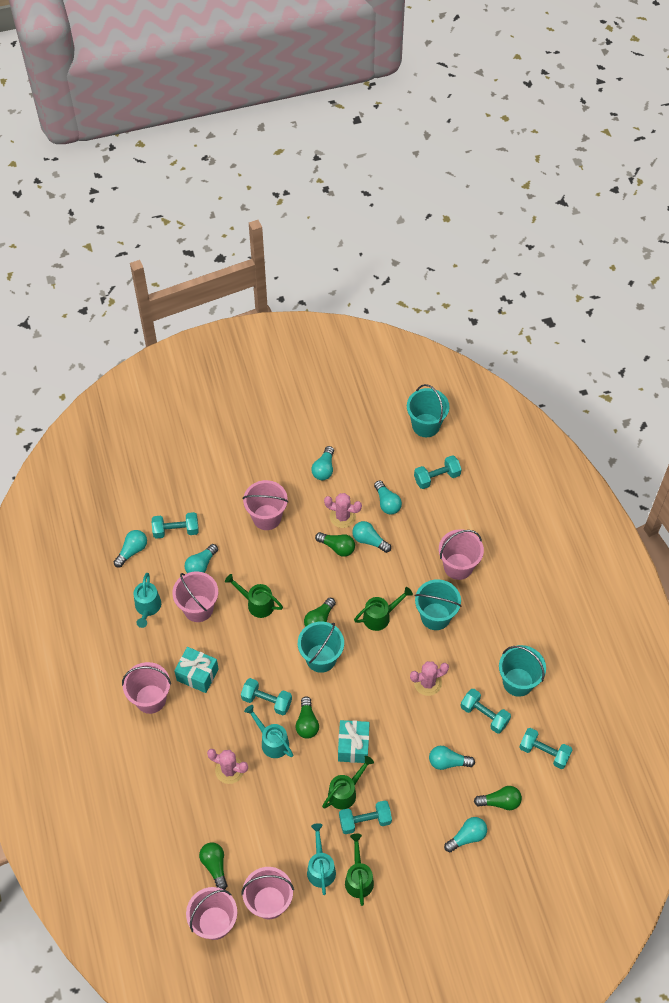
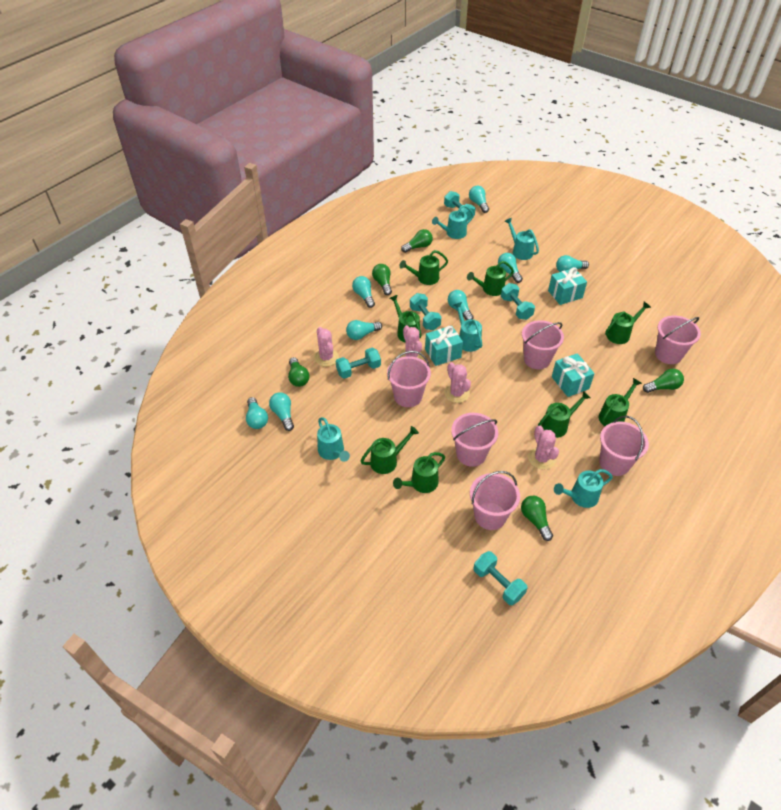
green watering can: [225,574,283,618] [322,756,374,810] [345,834,374,906] [354,587,413,631] = 4 -> [361,426,419,474] [389,295,422,343] [393,452,445,493] [400,250,448,285] [467,261,514,296] [538,391,591,438] [599,378,642,426] [605,302,651,344] = 8
pink cactus: [207,749,248,784] [324,493,362,528] [410,661,449,696] = 3 -> [314,327,339,366] [400,325,424,360] [444,362,471,403] [528,426,559,470] = 4
turquoise bucket: [298,622,344,673] [407,384,449,437] [415,579,461,630] [499,645,546,697] = 4 -> none = 0
turquoise dumbbell: [152,512,199,539] [241,678,292,715] [339,801,392,834] [414,455,462,489] [460,689,511,734] [519,728,573,769] = 6 -> [336,348,381,379] [410,293,441,330] [444,191,475,221] [473,551,527,605] [501,283,535,320] = 5
turquoise gift: [174,647,219,693] [338,720,370,763] = 2 -> [425,326,463,366] [548,267,587,305] [552,353,595,397] = 3
turquoise light bulb: [114,530,147,568] [185,544,218,573] [311,446,334,480] [352,521,391,553] [374,480,402,515] [429,746,475,770] [444,817,487,852] = 7 -> [246,397,268,429] [269,392,294,431] [346,320,382,340] [352,276,375,308] [448,290,474,320] [469,186,489,213] [498,253,523,283] [556,255,589,272] = 8
turquoise watering can: [134,573,161,628] [244,705,293,758] [307,823,336,895] = 3 -> [317,417,350,462] [432,205,474,239] [454,302,482,352] [505,218,539,260] [554,469,613,508] = 5

